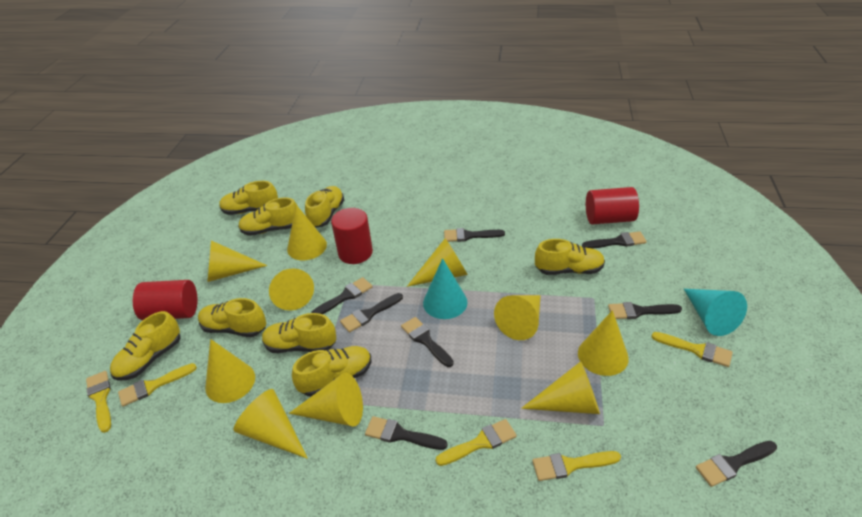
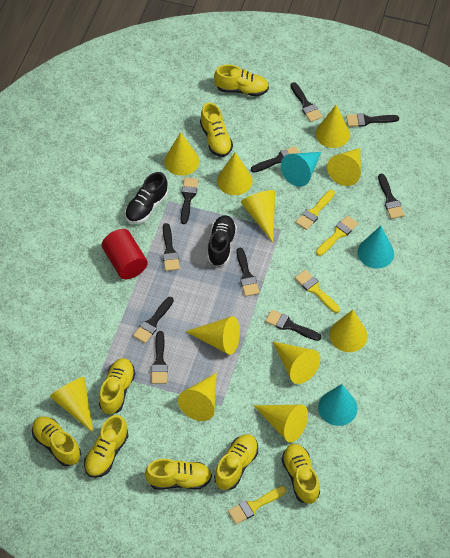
black brush: [312,277,373,314] [340,293,403,332] [365,416,447,450] [401,317,454,367] [444,228,505,242] [582,231,647,249] [608,302,682,319] [696,441,777,487] = 8 -> [133,297,174,343] [151,331,168,384] [163,223,180,271] [181,178,198,224] [237,248,259,296] [251,146,300,173] [265,310,321,341] [291,82,322,122] [346,113,399,127] [378,173,404,219] = 10
black shoe: none = 0 -> [125,172,168,224] [207,215,237,266] = 2
red cylinder: [133,280,197,320] [331,208,373,264] [586,187,639,224] = 3 -> [102,229,148,279] = 1
turquoise cone: [423,258,468,319] [684,289,747,336] = 2 -> [281,152,321,187] [318,384,358,426] [357,226,394,269] = 3
yellow brush: [86,371,111,433] [118,363,197,407] [436,419,517,466] [532,451,621,481] [651,332,733,367] = 5 -> [228,486,286,524] [295,270,340,313] [296,190,335,230] [316,215,358,256] = 4
yellow cone: [205,339,255,403] [207,241,267,282] [234,389,308,459] [269,269,314,311] [287,205,327,260] [289,373,363,427] [407,238,468,287] [494,295,541,340] [521,361,600,414] [578,310,629,376] = 10 -> [49,377,93,433] [164,132,199,176] [178,373,217,421] [185,316,240,355] [217,152,252,195] [241,190,275,242] [254,405,308,443] [273,342,320,384] [315,105,350,148] [327,148,361,186] [329,310,368,352] = 11

